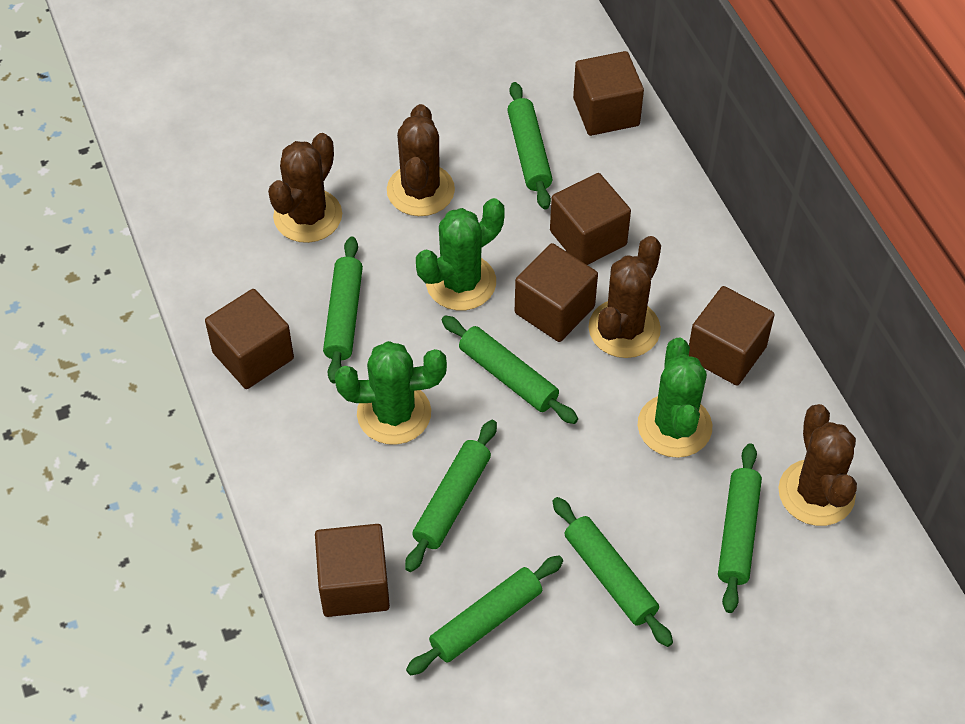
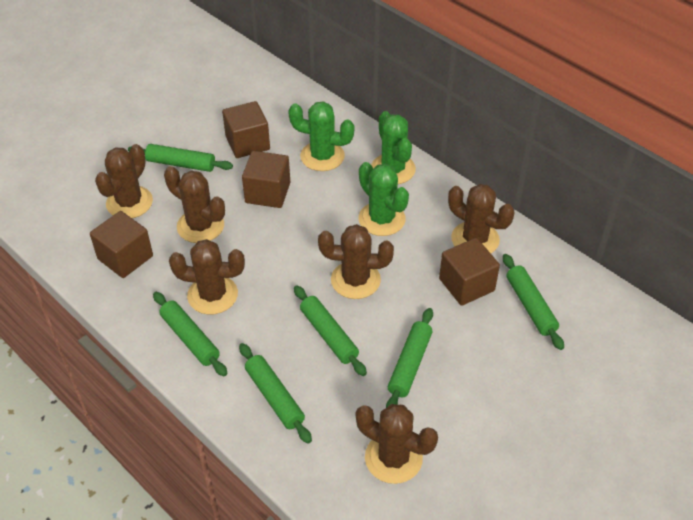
brown cactus: [268,133,342,243] [387,104,455,216] [589,236,661,358] [778,404,857,526] = 4 -> [95,144,153,218] [164,166,225,243] [169,239,245,315] [318,224,394,299] [356,404,438,484] [448,184,514,253] = 6
brown cube: [205,289,294,389] [315,524,390,617] [515,243,598,342] [550,173,631,265] [573,51,644,136] [689,286,775,386] = 6 -> [90,211,153,278] [222,101,270,158] [242,151,290,208] [439,238,500,306] = 4
green rolling pin: [323,237,363,383] [405,420,497,572] [406,555,563,675] [442,316,578,424] [507,82,553,209] [552,497,673,647] [718,443,762,613] = 7 -> [128,144,233,172] [153,292,227,376] [239,343,312,444] [294,285,367,376] [386,308,433,408] [503,254,564,350] = 6

